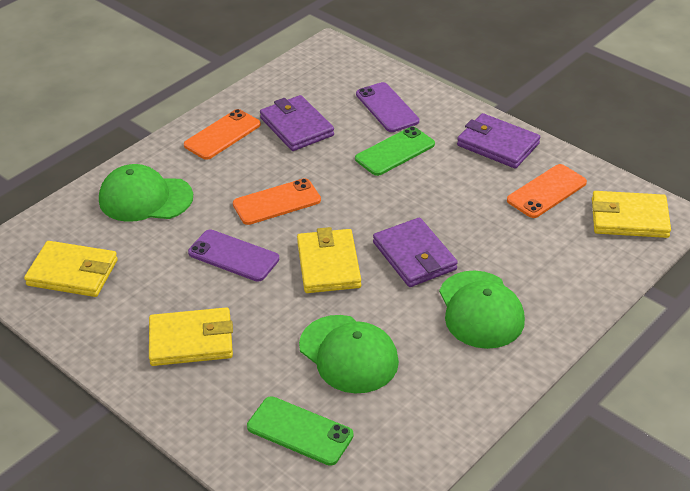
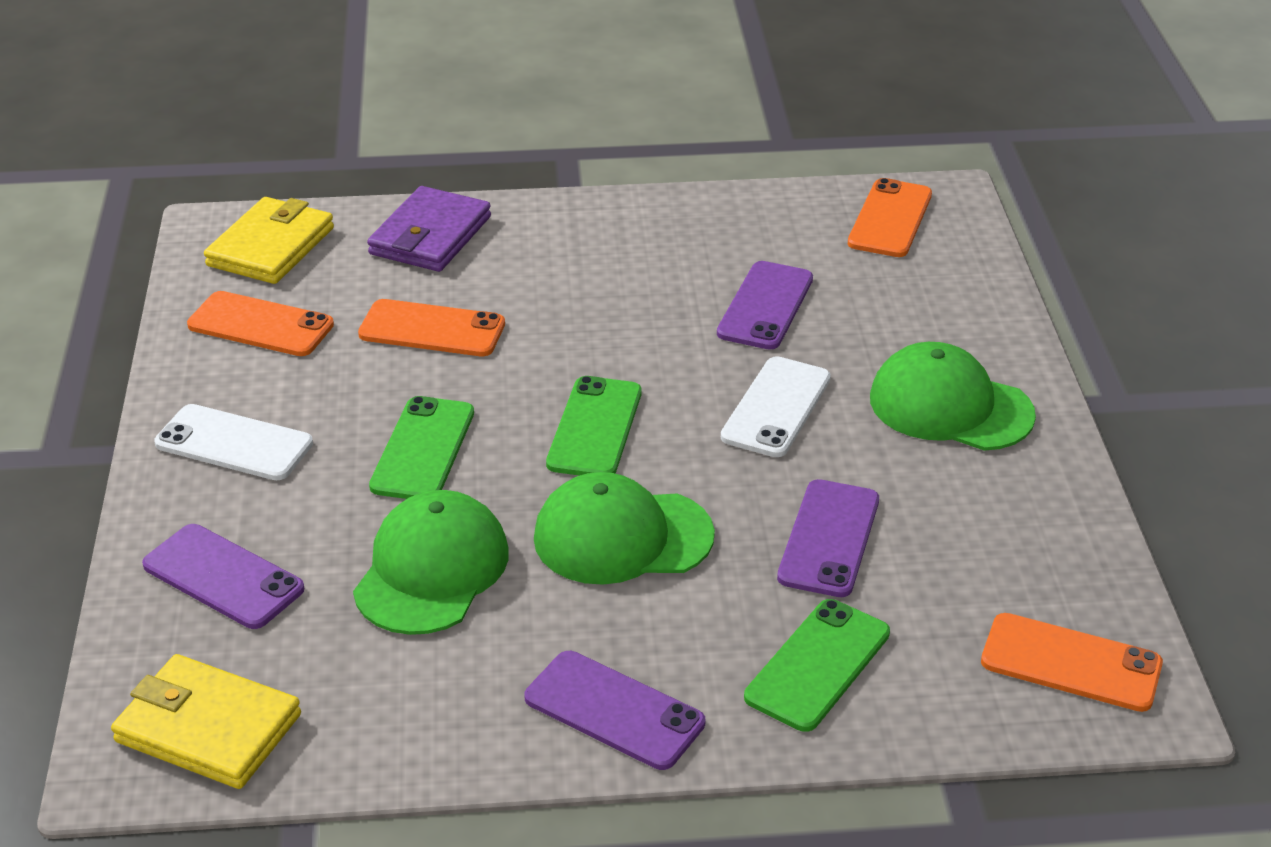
green phone: [247,396,354,466] [355,126,435,176] = 2 -> [369,396,474,499] [546,376,642,476] [744,599,890,732] = 3
orange phone: [184,109,261,160] [233,178,321,225] [507,164,587,218] = 3 -> [187,291,334,356] [358,299,505,356] [848,178,932,257] [981,613,1163,712] = 4
purple phone: [188,229,279,282] [356,82,419,132] = 2 -> [142,524,305,629] [524,651,705,770] [717,261,813,350] [777,479,879,597] = 4
purple wallet: [260,95,334,151] [373,217,458,287] [457,113,540,169] = 3 -> [367,186,491,272] = 1
white phone: none = 0 -> [154,404,313,480] [721,356,831,457] = 2
yellow wallet: [24,241,118,297] [149,307,233,366] [297,227,361,293] [592,191,671,238] = 4 -> [111,654,301,789] [204,197,334,284] = 2

